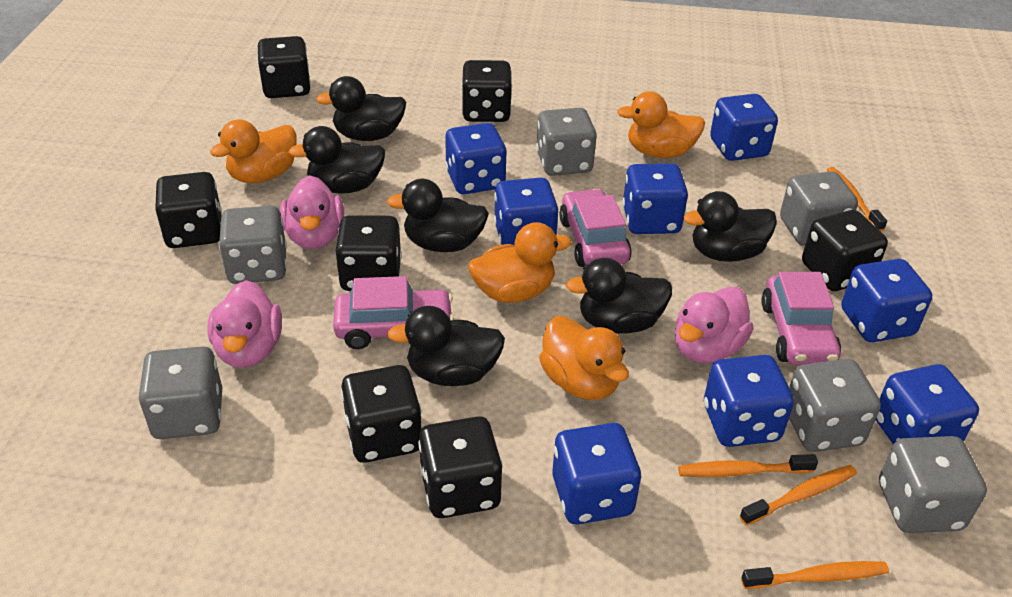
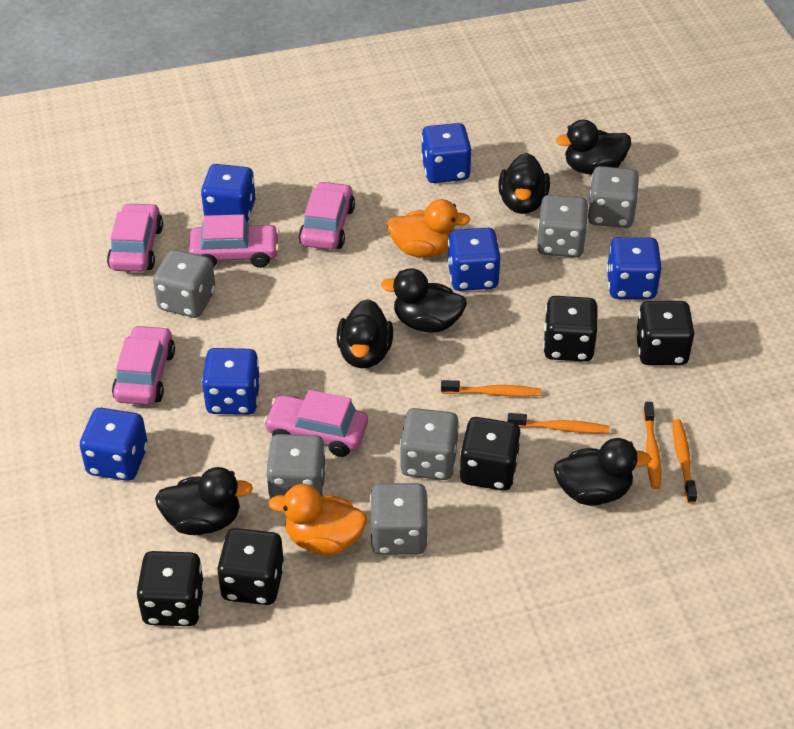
black dice: [155,172,222,248] [257,36,311,98] [335,215,402,291] [341,365,422,463] [418,416,503,518] [461,60,512,122] [802,210,888,291] = 7 -> [136,551,204,626] [217,528,284,605] [459,417,521,491] [543,296,598,362] [636,301,694,365] = 5
blue dice: [445,123,507,194] [494,178,558,245] [552,423,641,524] [622,163,688,234] [704,355,794,447] [710,94,778,161] [842,259,932,342] [876,364,979,445] = 8 -> [80,408,148,481] [201,164,256,223] [202,348,260,415] [421,123,471,183] [447,228,501,291] [607,237,662,299] = 6
orange duck: [210,119,297,183] [468,222,572,303] [539,316,629,400] [617,91,705,158] = 4 -> [269,484,367,555] [387,199,471,258] = 2
pink car: [333,276,454,349] [559,189,632,267] [762,272,841,365] = 3 -> [107,203,163,272] [112,325,175,405] [189,214,279,268] [264,390,368,457] [298,181,355,250] = 5
pink duck: [207,280,282,368] [280,175,344,249] [675,287,753,364] = 3 -> none = 0

